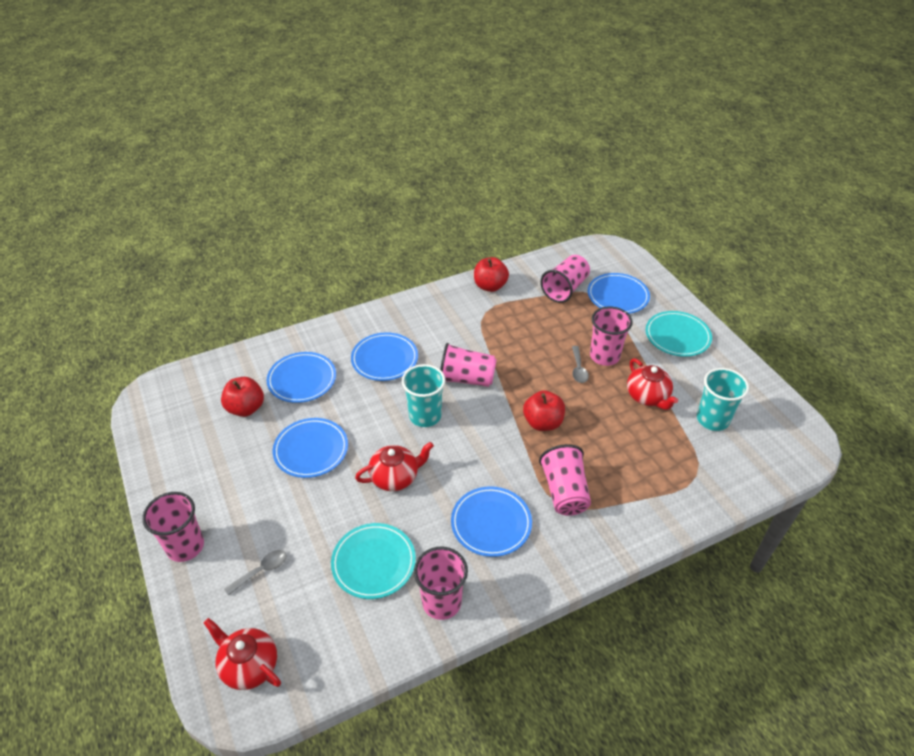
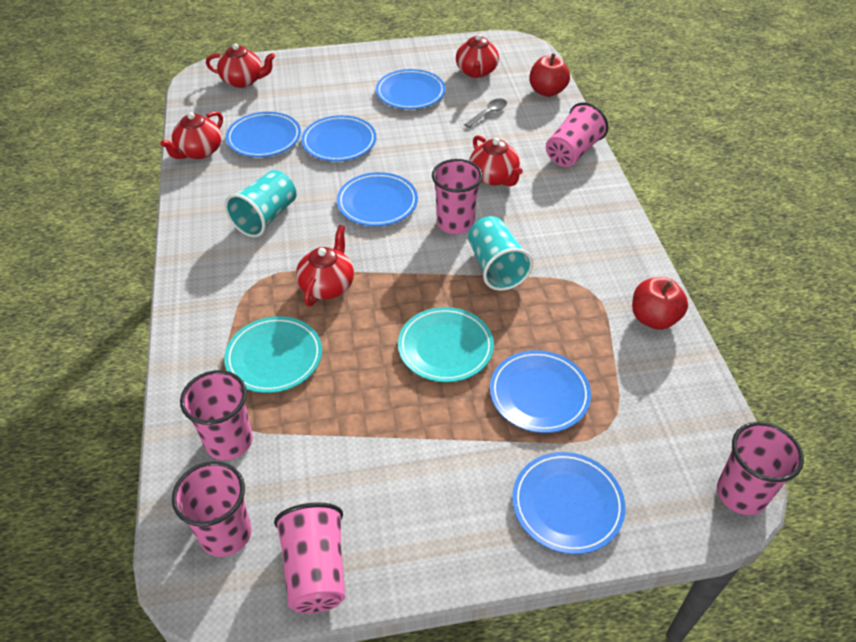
blue plate: [266,352,336,403] [273,418,348,478] [351,332,418,381] [451,486,532,557] [588,273,650,314] = 5 -> [226,112,301,157] [301,115,376,161] [337,172,418,226] [376,69,445,109] [490,350,591,433] [512,452,625,554] = 6
grey spoon: [224,550,287,596] [572,346,589,383] = 2 -> [464,98,507,128] = 1
red apple: [221,377,264,417] [474,257,509,292] [523,390,565,431] = 3 -> [529,53,570,97] [632,277,688,330] = 2
red teapot: [204,618,281,690] [355,442,434,491] [627,358,678,410] = 3 -> [160,111,223,159] [206,44,275,88] [296,225,354,306] [456,33,499,78] [470,135,523,186] = 5

